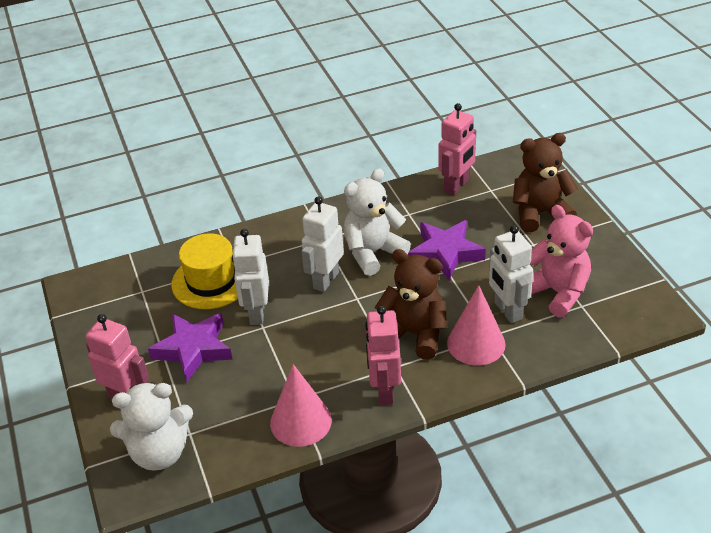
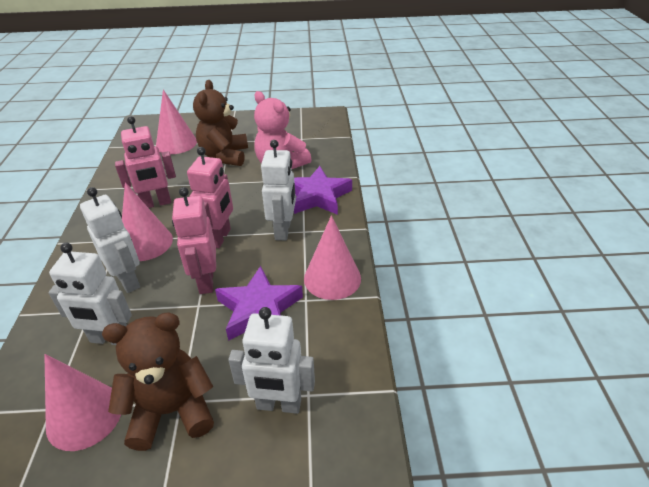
pink cone: [270,364,332,447] [447,285,506,366] = 2 -> [44,354,121,451] [122,182,173,261] [156,90,197,154] [304,215,361,300] = 4
white robot: [232,229,269,325] [302,196,344,292] [489,225,533,323] = 3 -> [49,242,132,345] [80,187,140,293] [228,307,315,414] [261,140,296,240] = 4
white teddy bear: [110,382,193,471] [344,169,411,276] = 2 -> none = 0
yellow hat: [171,233,238,309] = 1 -> none = 0

